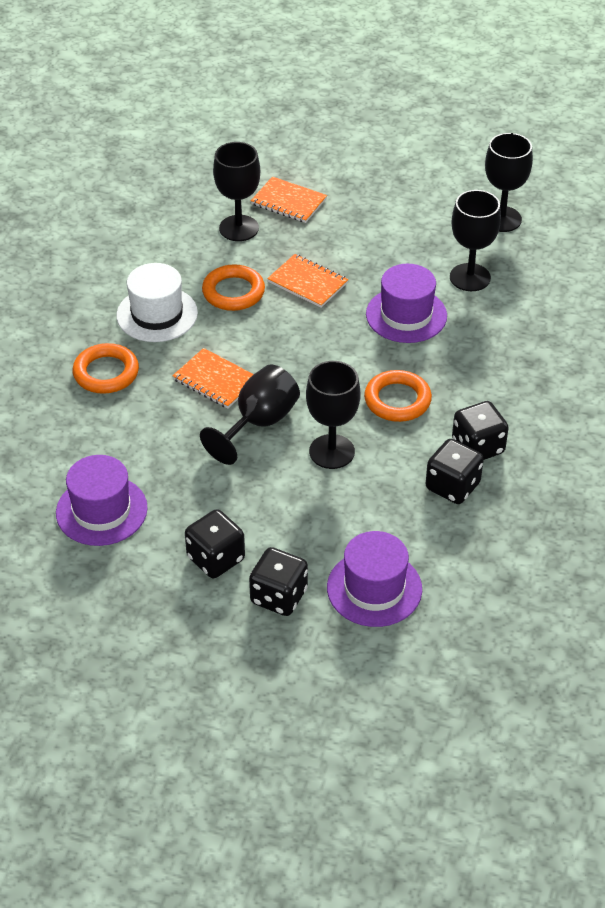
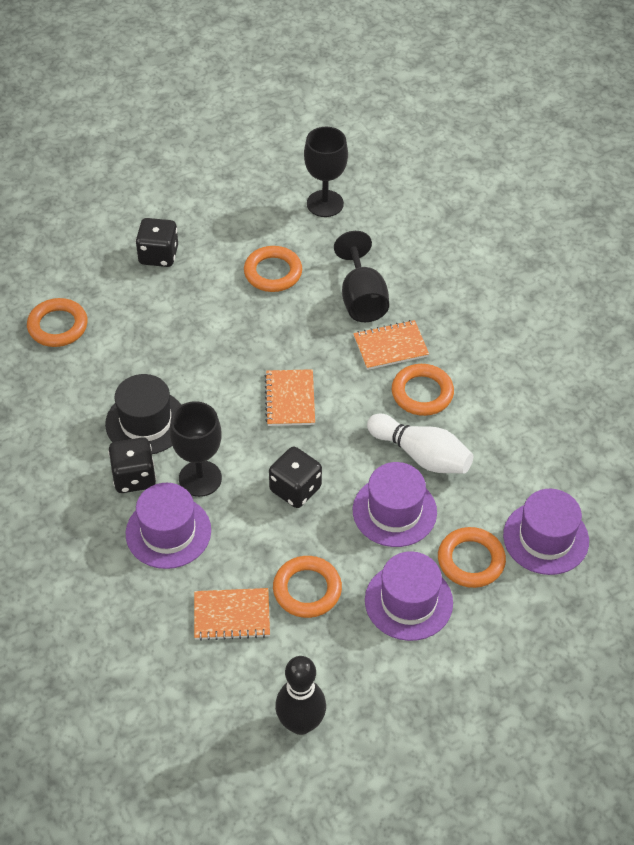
black bowling pin: none = 0 -> [275,656,326,735] = 1
black dice: [185,509,245,578] [249,547,308,616] [426,439,484,504] [452,401,509,460] = 4 -> [108,437,156,493] [135,218,178,267] [269,447,322,508] = 3
black goblet: [200,364,300,465] [213,142,260,241] [306,361,360,469] [450,190,501,291] [485,133,533,232] = 5 -> [170,401,222,497] [304,127,348,217] [334,231,389,322] = 3
black hat: none = 0 -> [105,374,181,454] = 1
orange ring: [73,343,139,394] [202,264,265,311] [364,370,432,422] = 3 -> [27,298,88,347] [244,246,302,292] [273,556,342,618] [392,364,454,416] [438,527,506,588] = 5
purple hat: [56,455,148,546] [327,531,422,627] [366,264,447,343] = 3 -> [126,483,211,569] [353,462,437,547] [365,551,453,641] [503,489,589,575] = 4
white bowling pin: none = 0 -> [367,414,473,474] = 1
white hat: [116,263,198,342] = 1 -> none = 0

